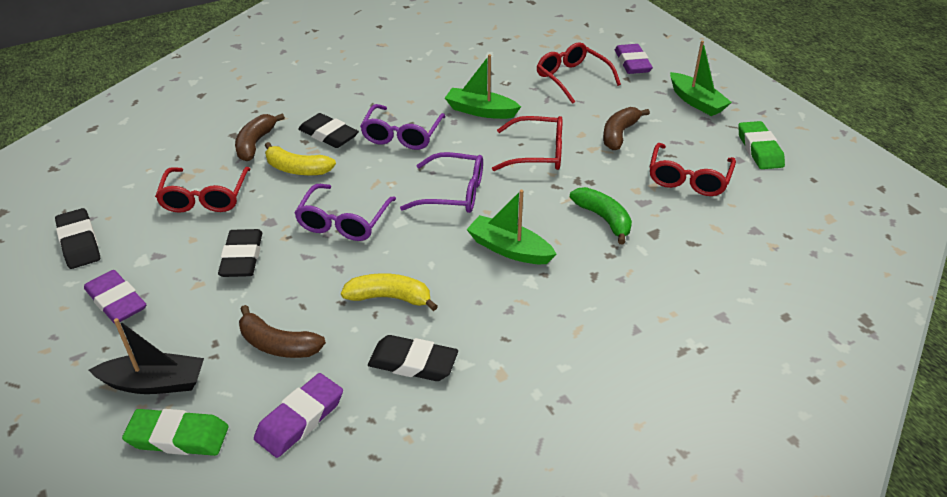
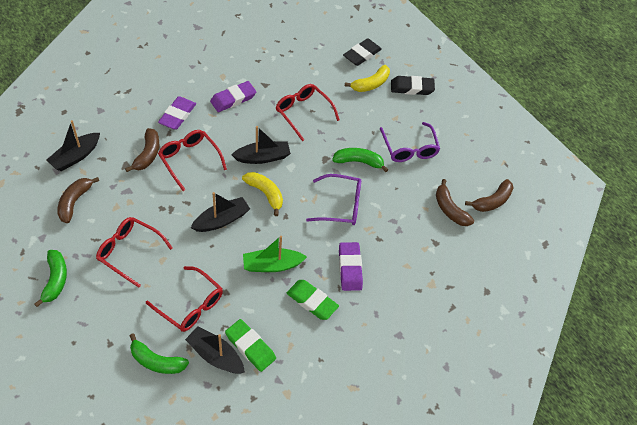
black boat: [89,318,204,394] = 1 -> [47,120,100,171] [185,326,245,374] [191,192,250,232] [232,126,291,164] = 4
black eraser: [55,208,100,269] [218,229,262,277] [298,113,359,148] [368,335,458,381] = 4 -> [343,38,382,66] [391,76,435,95] = 2
brown banana: [235,114,285,161] [239,305,326,358] [603,107,650,150] = 3 -> [57,177,99,223] [125,128,159,172] [436,179,474,226] [465,179,514,212] = 4
green banana: [570,187,632,244] = 1 -> [34,250,67,307] [130,333,189,374] [332,148,388,172] = 3
green boat: [445,54,521,119] [466,190,556,264] [670,41,732,116] = 3 -> [243,236,307,272] = 1
purple glasses: [294,184,396,241] [360,104,446,150] [400,152,483,213] = 3 -> [306,174,361,225] [380,122,440,162] = 2

